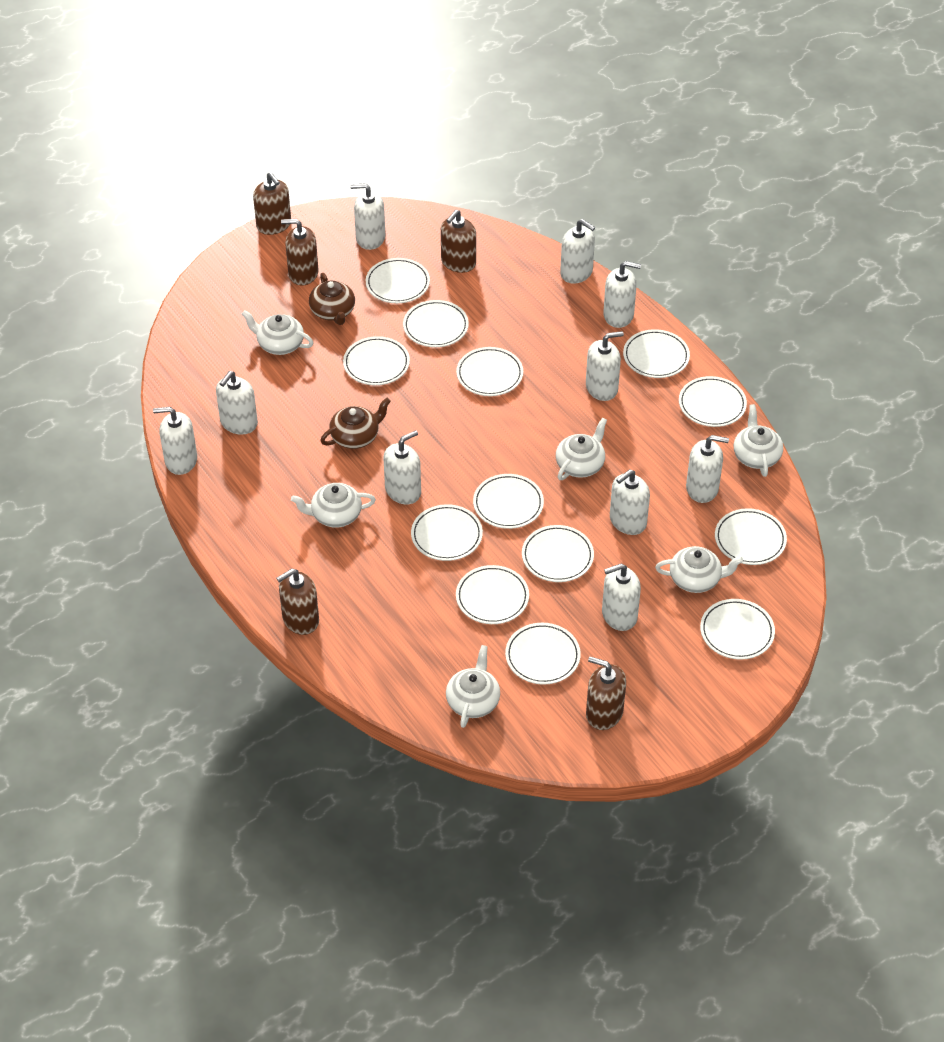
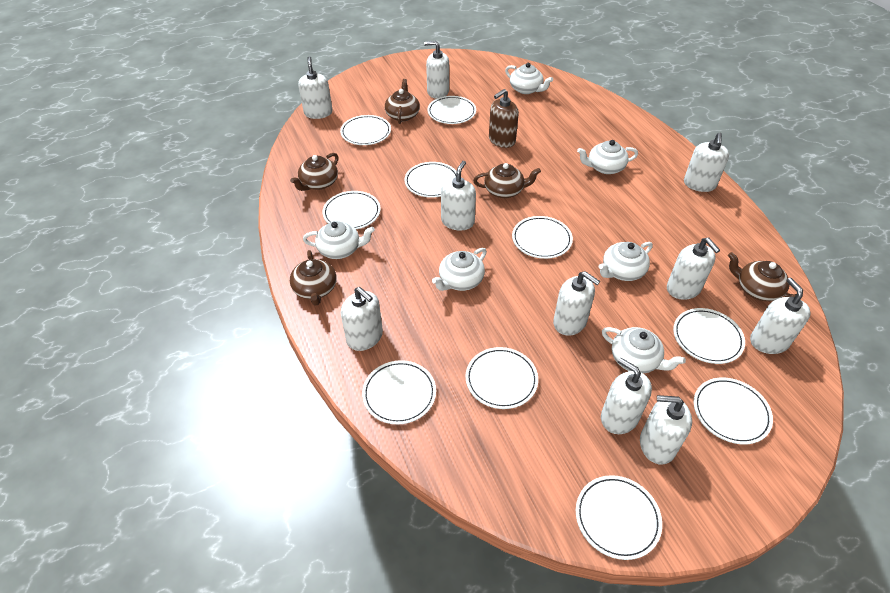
brown soap dispenser: [253,172,291,235] [276,569,319,635] [281,219,319,285] [441,210,476,273] [586,657,626,730] = 5 -> [489,89,519,148] = 1
brown teapot: [309,273,355,325] [320,398,391,449] = 2 -> [290,153,339,191] [290,250,336,306] [385,79,420,124] [473,163,541,198] [728,252,801,301] = 5
white plate: [343,336,410,385] [366,258,430,303] [403,300,469,347] [411,504,483,561] [456,347,523,396] [456,565,529,624] [473,474,544,529] [505,623,581,685] [522,525,594,582] [623,329,690,378] [679,376,747,427] [700,599,775,660] [715,508,787,565] = 13 -> [323,191,381,229] [340,115,391,145] [362,360,436,425] [404,162,457,198] [427,96,476,124] [465,347,538,409] [512,216,573,259] [576,475,662,560] [673,308,745,364] [694,378,773,444] = 10

